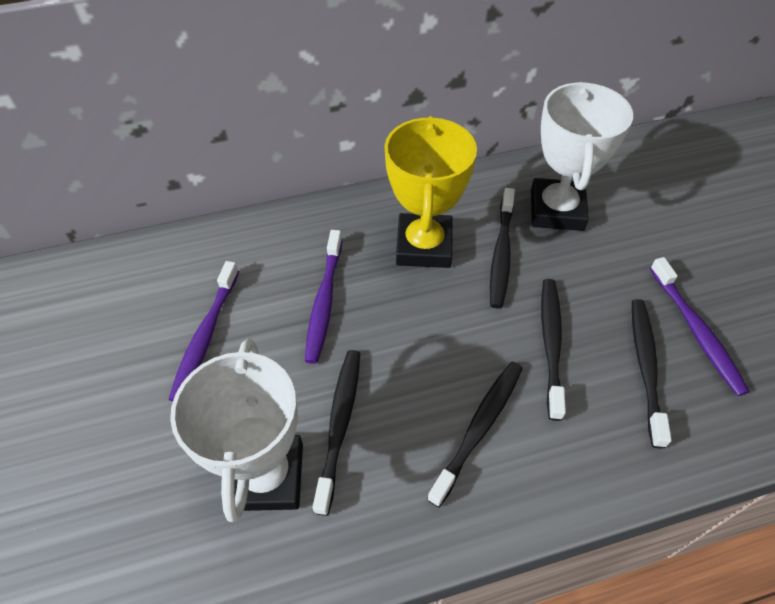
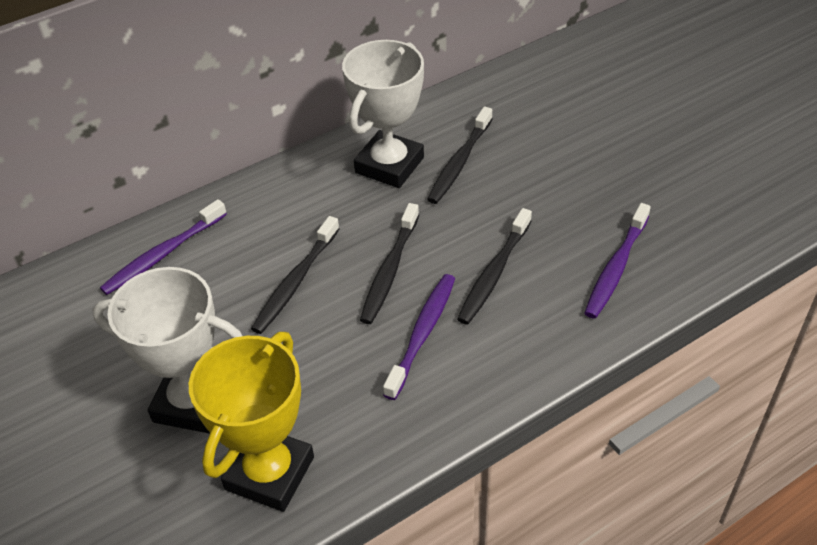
black toothbrush: [313,350,360,516] [427,361,523,507] [490,188,515,309] [541,279,566,421] [632,299,672,448] = 5 -> [251,216,339,334] [360,203,419,324] [427,107,492,204] [457,208,532,325] = 4

